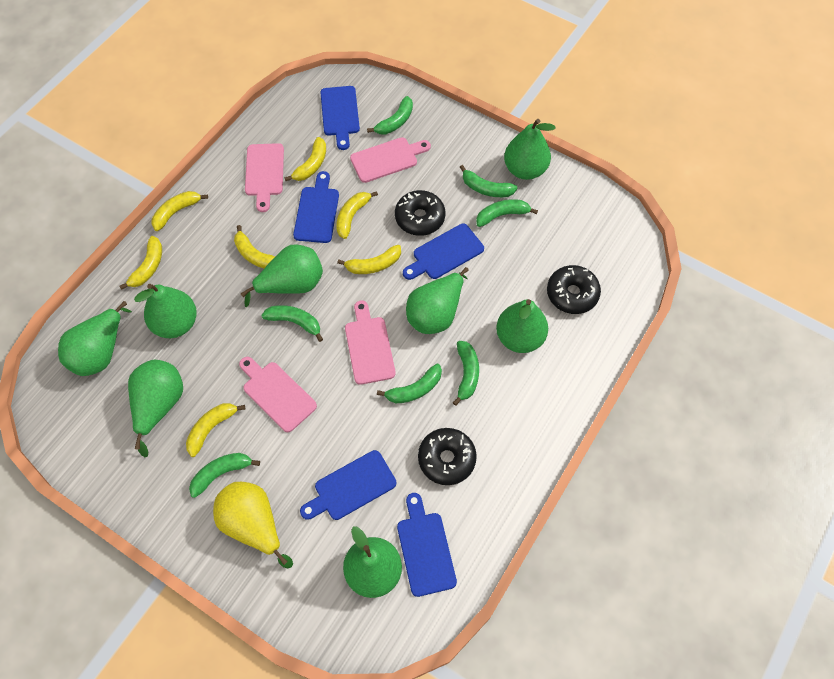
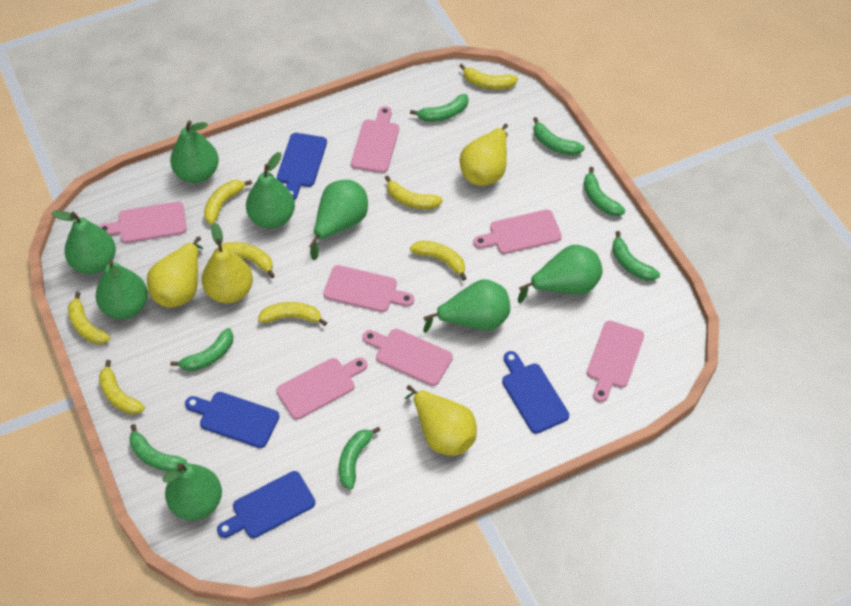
black donut: [395,190,445,236] [418,428,477,485] [547,265,601,314] = 3 -> none = 0
blue cutting board: [293,171,339,243] [300,450,396,520] [320,86,360,150] [397,493,457,597] [403,224,484,280] = 5 -> [185,392,279,448] [217,471,315,538] [277,133,327,200] [502,351,569,434] = 4
pink cutting board: [239,357,317,432] [245,143,284,212] [345,301,396,385] [350,137,431,183] = 4 -> [99,202,187,243] [276,358,367,419] [323,265,414,312] [351,106,399,173] [363,329,453,386] [473,210,562,254] [587,321,644,402] = 7
yellow banana: [119,236,162,290] [151,191,208,231] [186,403,246,457] [234,225,275,268] [284,137,326,181] [336,191,378,239] [337,245,401,274] = 7 -> [68,292,110,344] [99,360,145,414] [204,180,252,224] [221,242,275,278] [258,302,327,326] [385,176,443,209] [410,241,467,281] [459,64,518,89] = 8
yellow pear: [213,482,293,568] = 1 -> [147,236,203,308] [202,222,253,303] [404,385,477,456] [460,124,508,186] = 4

